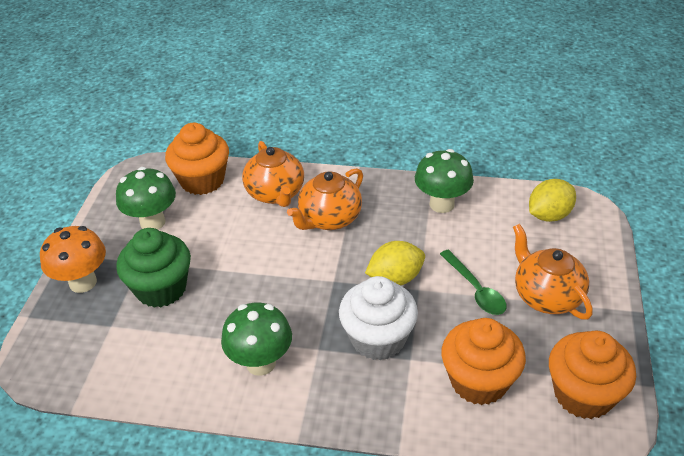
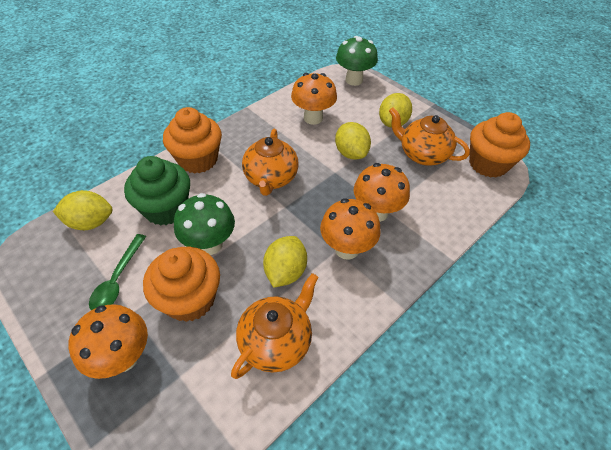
green mushroom: [116,167,176,230] [221,302,292,376] [415,149,474,213] = 3 -> [174,193,235,255] [336,36,378,86] = 2
orange mushroom: [40,226,106,293] = 1 -> [68,304,148,379] [291,73,337,125] [320,198,381,260] [354,163,410,222] = 4
white cupcake: [339,276,418,360] = 1 -> none = 0
yellow lemon: [365,241,425,285] [529,179,576,222] = 2 -> [53,190,113,230] [263,236,307,288] [335,122,371,160] [379,93,412,128] = 4

